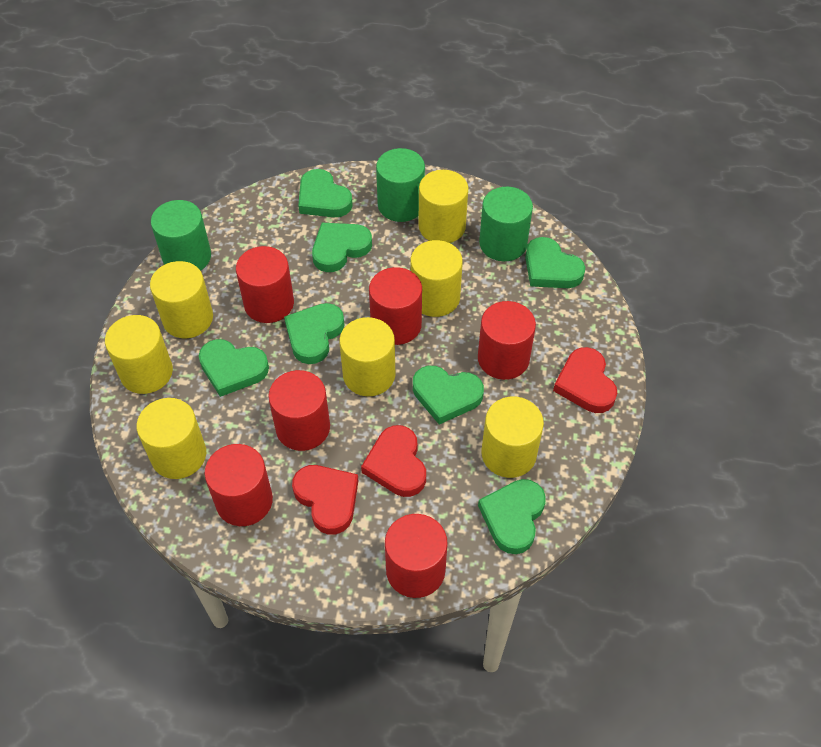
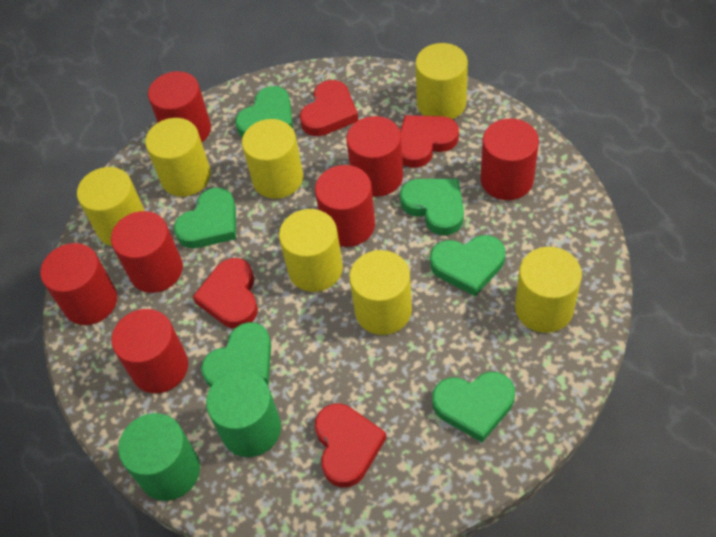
green cylinder: [151,200,211,271] [376,148,425,222] [479,187,533,261] = 3 -> [118,413,200,501] [206,370,281,457] = 2
green heart: [199,339,269,397] [284,303,344,364] [298,169,353,217] [312,223,372,272] [413,366,484,424] [478,479,546,554] [525,237,585,288] = 7 -> [174,188,236,248] [201,322,271,388] [235,86,293,138] [400,179,464,235] [430,235,505,296] [432,372,515,442] = 6
red cylinder: [204,444,273,526] [236,246,294,323] [268,370,330,451] [369,267,422,345] [385,514,448,598] [478,301,536,380] = 6 -> [40,243,117,325] [111,211,183,293] [111,309,188,393] [148,71,211,142] [315,165,375,247] [346,116,403,197] [481,119,539,200] = 7
red heart: [292,465,358,535] [361,425,426,497] [553,347,617,413] = 3 -> [193,258,258,329] [300,80,358,136] [315,404,387,487] [400,115,459,168] = 4

